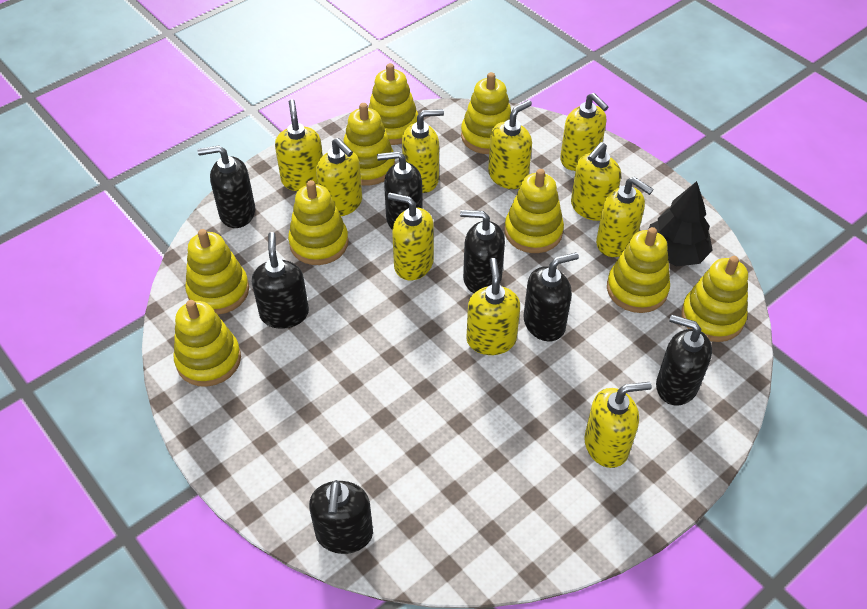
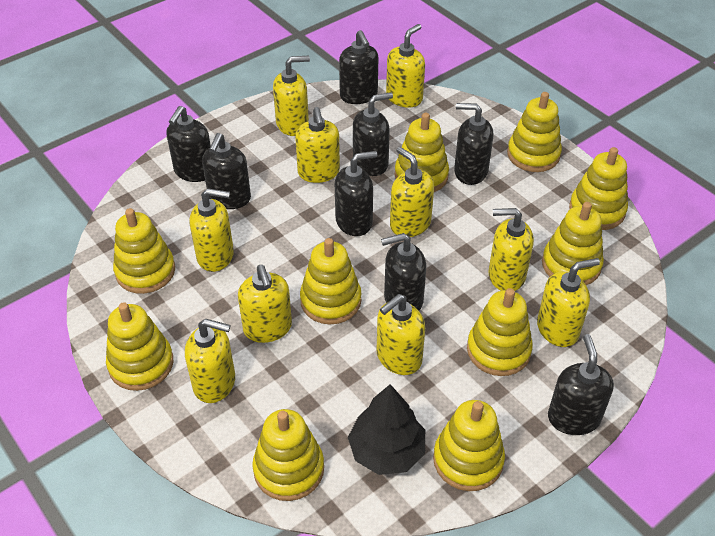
black soap dispenser: [197,145,255,228] [252,232,309,329] [309,480,373,554] [377,151,423,230] [460,210,505,293] [524,252,579,341] [656,315,712,406] = 7 -> [166,106,211,182] [202,133,251,209] [335,151,377,236] [339,30,379,104] [353,92,393,176] [381,233,426,311] [454,103,493,185] [548,334,614,435] = 8
yellow stacking toy: [174,300,241,387] [185,229,249,315] [288,180,349,265] [343,103,395,186] [368,63,418,145] [461,72,511,154] [505,169,564,253] [607,227,670,313] [681,256,748,342] = 9 -> [106,302,173,391] [113,208,175,294] [252,409,324,501] [300,238,362,325] [395,113,449,192] [433,400,505,491] [467,288,533,376] [507,92,562,172] [542,202,604,285] [569,147,628,230] = 10

